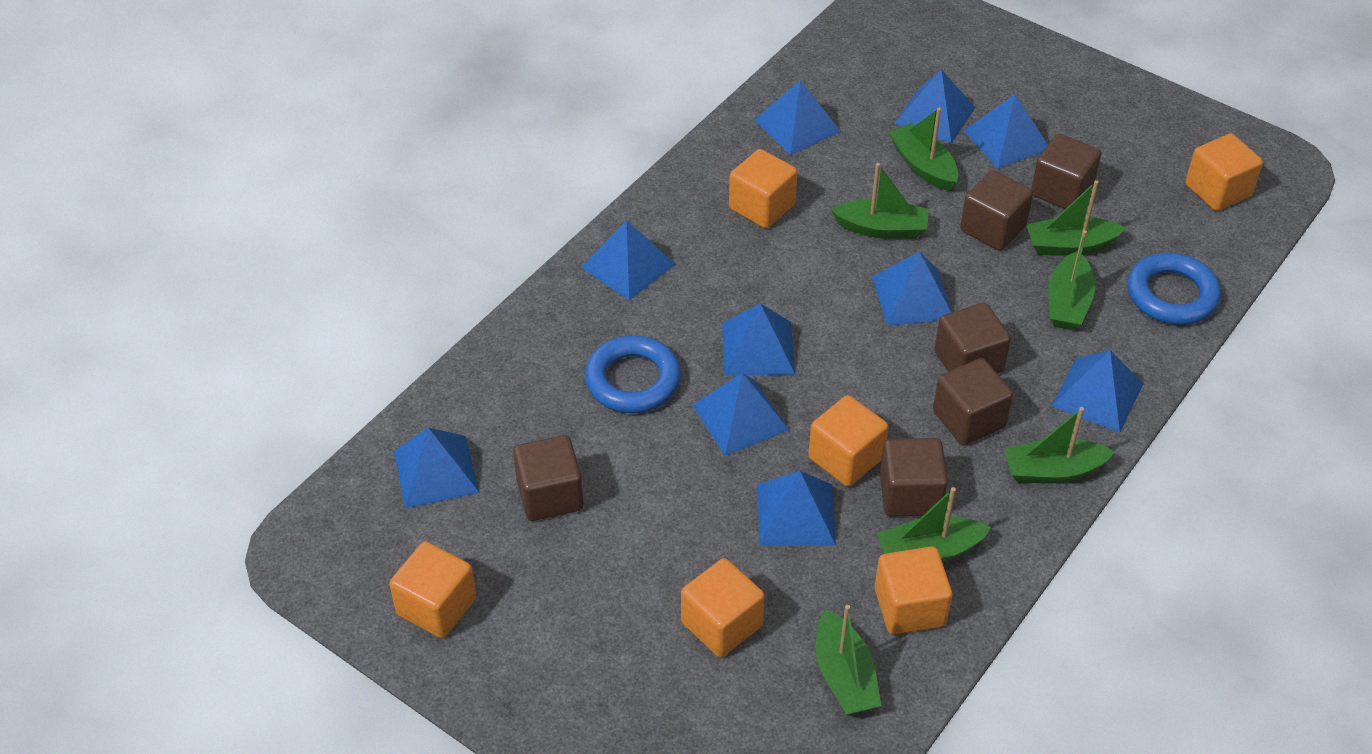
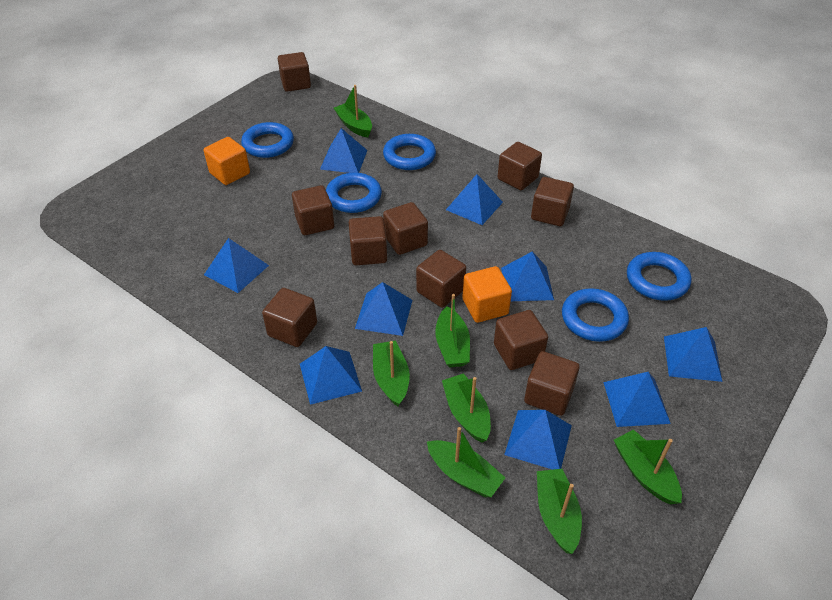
blue pyramid: [393,427,479,509] [581,220,675,300] [692,373,789,456] [722,303,795,376] [754,80,841,155] [758,471,836,546] [872,251,952,326] [894,69,975,144] [963,94,1048,169] [1052,350,1143,433] = 10 -> [204,238,269,293] [300,346,362,405] [320,128,367,173] [355,282,412,336] [446,174,503,225] [501,252,554,301] [504,410,572,470] [603,372,671,427] [664,327,722,382] = 9
blue ring: [585,335,681,413] [1127,253,1221,325] = 2 -> [241,122,294,158] [326,172,382,213] [383,134,436,170] [562,288,629,342] [627,252,691,301] = 5
brown cube: [513,435,584,521] [880,438,948,516] [933,358,1013,446] [934,303,1011,374] [960,170,1033,251] [1031,134,1101,209] = 6 -> [262,288,317,347] [278,52,311,92] [292,185,334,235] [349,216,387,265] [383,202,428,255] [416,250,466,308] [494,310,548,370] [497,142,542,190] [524,351,580,416] [531,177,574,226] = 10
orange cube: [389,542,476,638] [681,558,765,657] [729,149,798,228] [808,395,888,486] [875,546,952,635] [1185,134,1263,211] = 6 -> [204,137,250,185] [462,266,512,323] = 2

